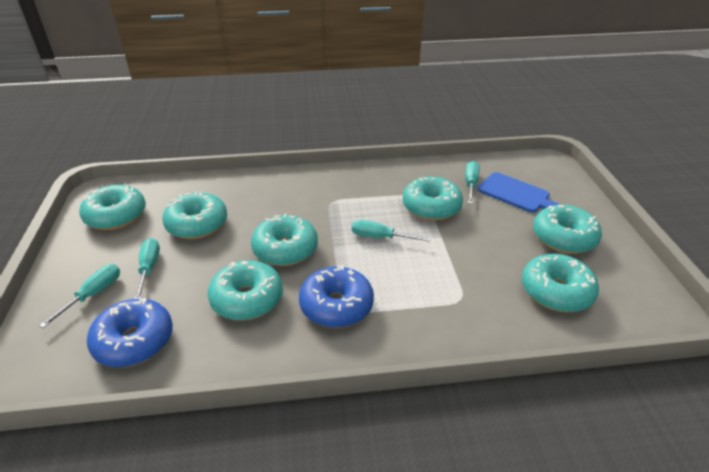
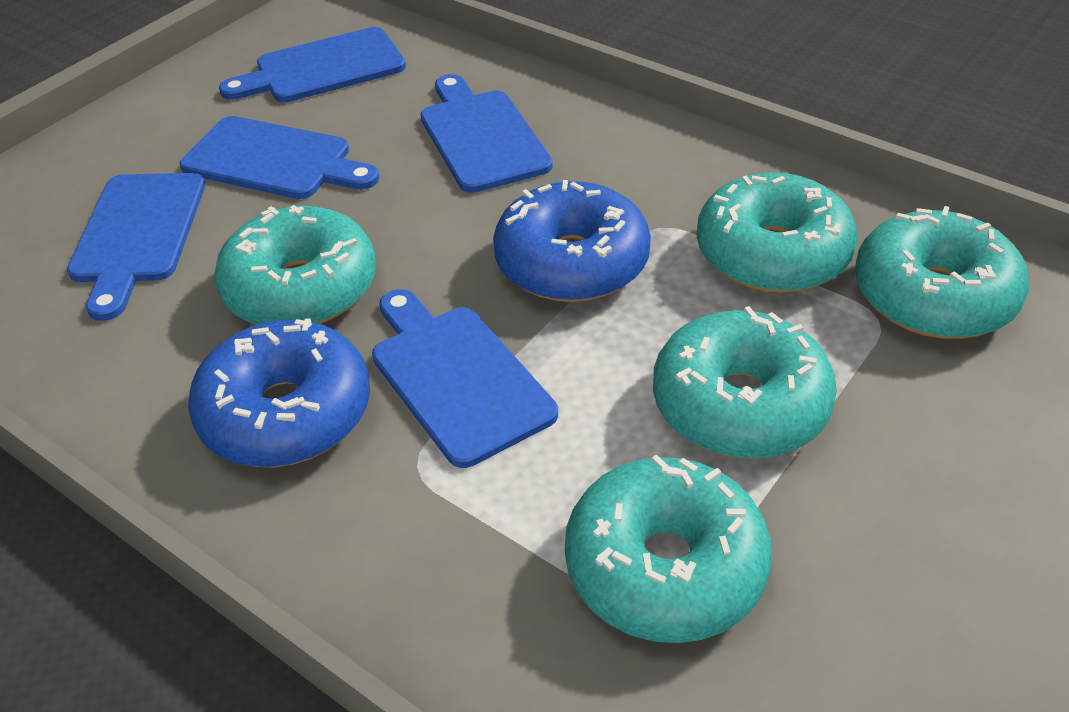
blue cutting board: [478,172,561,213] = 1 -> [67,173,205,321] [180,116,380,199] [219,27,406,102] [372,289,558,468] [420,74,553,193] = 5
turquoise donut: [79,185,146,230] [162,192,227,239] [208,261,283,321] [251,213,318,266] [403,177,463,221] [522,254,599,312] [533,205,602,254] = 7 -> [214,205,376,325] [565,455,772,643] [653,306,837,459] [697,172,857,293] [855,206,1029,339] = 5
turquoise screwdriver: [39,264,120,328] [135,238,160,299] [352,220,431,242] [465,161,480,204] = 4 -> none = 0

